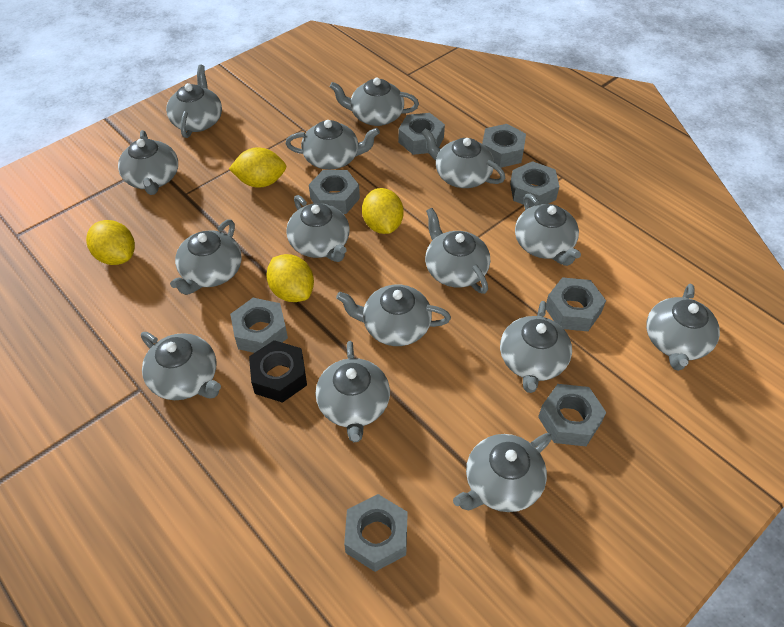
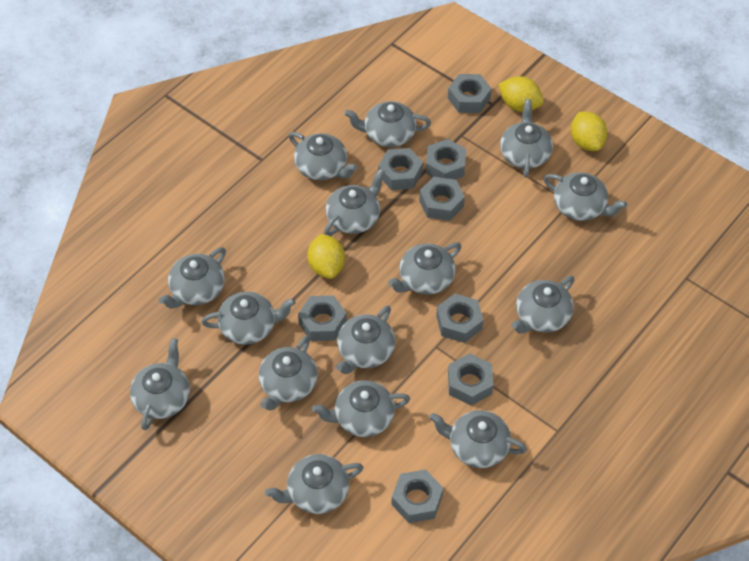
black nut: [249,340,307,403] = 1 -> none = 0
yellow lemon: [86,220,135,265] [229,147,286,188] [266,254,314,302] [362,188,404,234] = 4 -> [307,234,345,279] [498,76,544,112] [571,112,607,151] = 3

